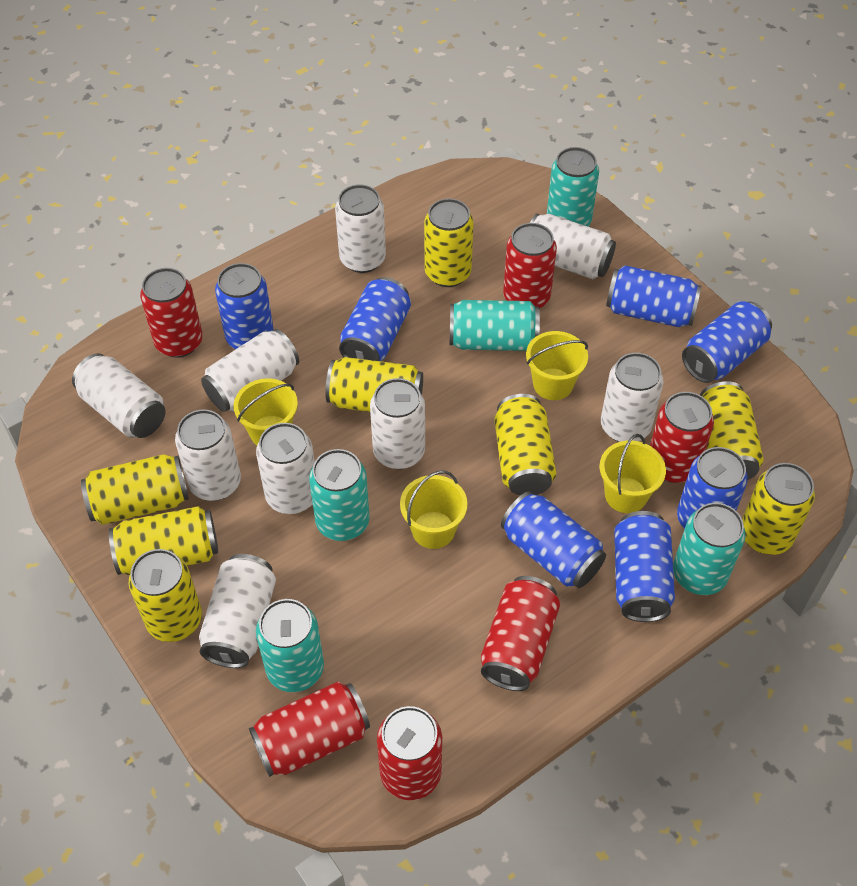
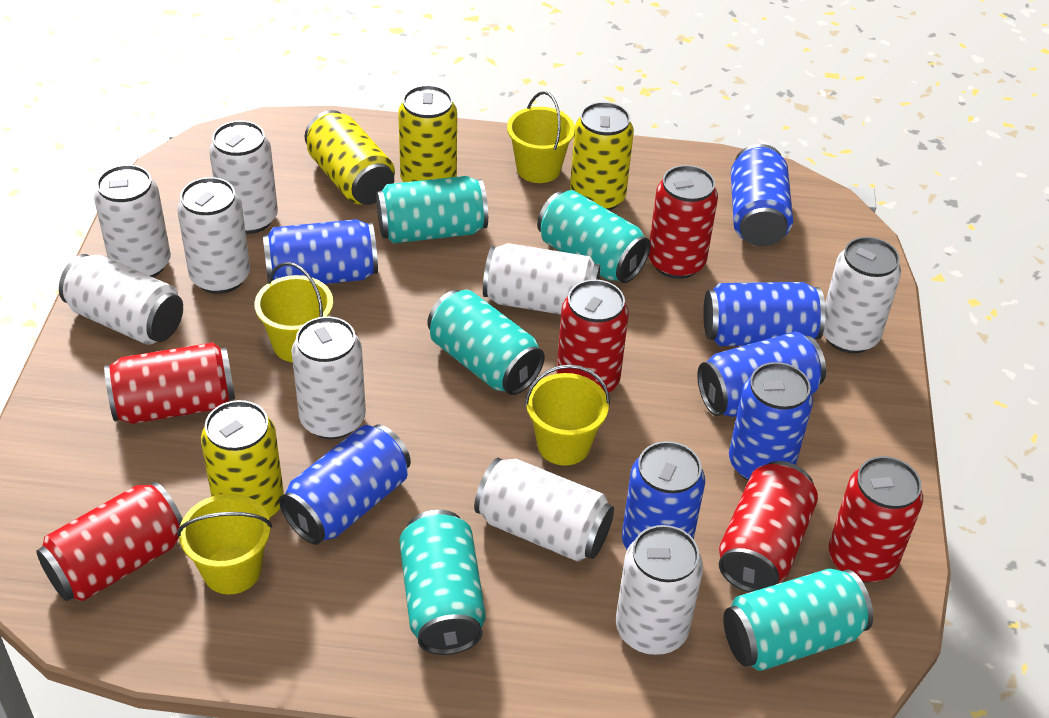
yellow can: [81,454,189,525] [109,506,218,575] [129,549,202,642] [325,357,423,412] [424,198,474,287] [494,394,556,496] [700,381,764,480] [742,463,815,555] = 8 -> [201,400,284,519] [305,110,395,205] [398,85,457,182] [570,102,634,211] = 4

